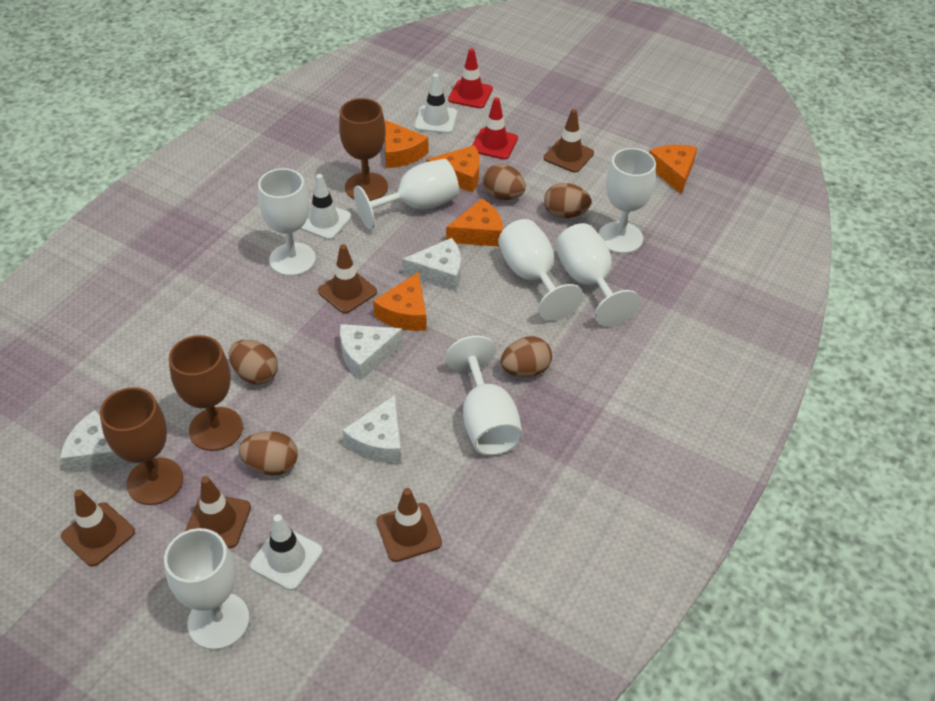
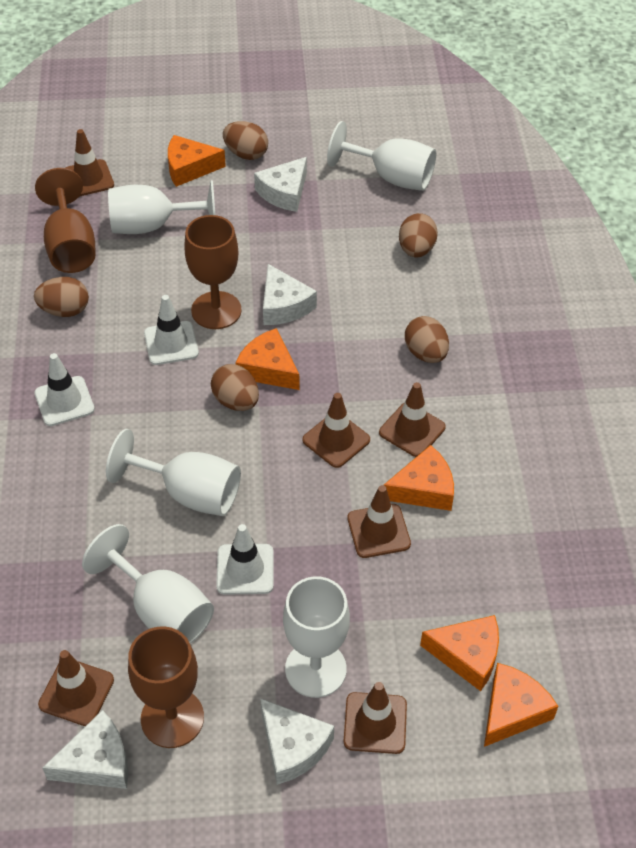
brown traffic cone: [61,490,135,567] [185,476,251,548] [318,244,377,314] [376,488,442,562] [544,109,594,173] = 5 -> [38,650,114,726] [65,129,114,197] [303,393,370,468] [344,682,407,754] [347,485,411,558] [379,382,446,457] = 6
red traffic cone: [448,48,493,108] [472,97,518,159] = 2 -> none = 0
white goblet: [164,528,250,650] [258,168,316,276] [354,159,459,229] [445,336,523,456] [498,219,583,321] [555,223,640,327] [599,148,656,254] = 7 -> [82,524,214,644] [106,429,241,516] [108,180,215,234] [283,576,350,698] [327,121,436,191] = 5

